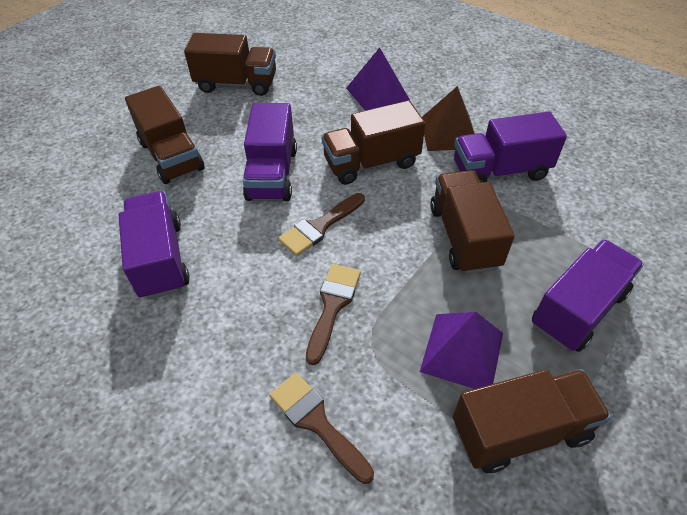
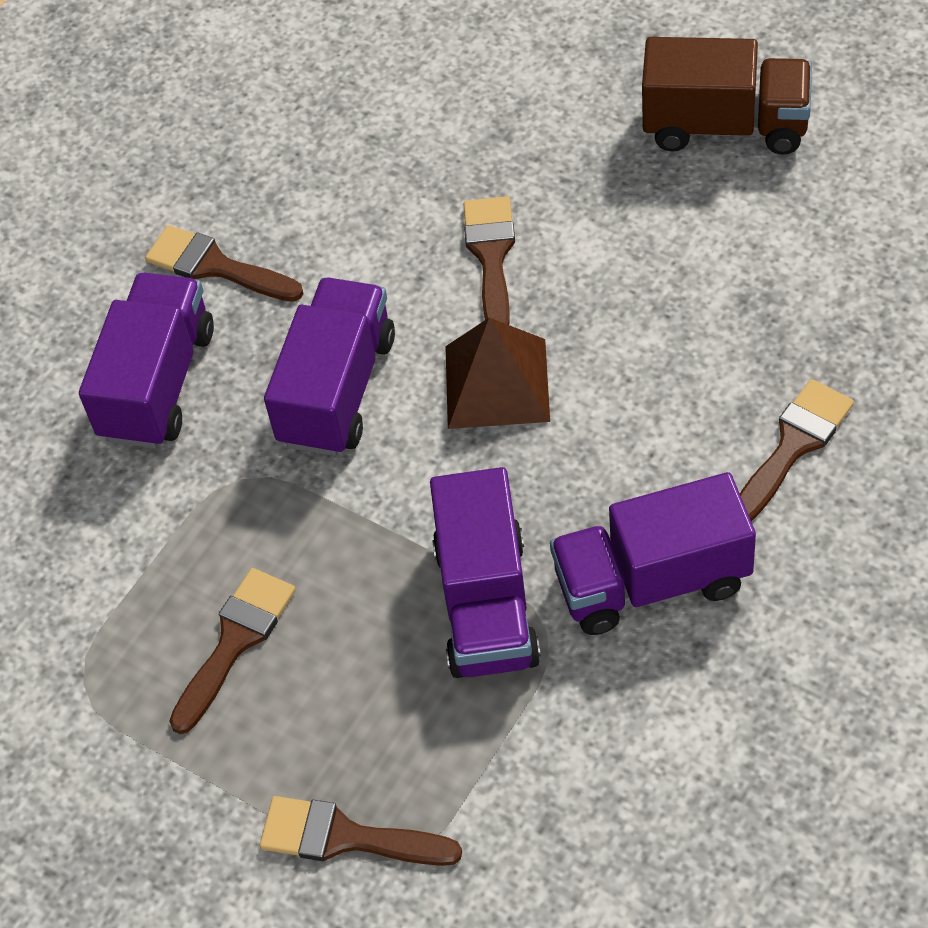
brown brush: [269,373,374,484] [278,193,365,256] [306,264,361,365] = 3 -> [145,225,304,302] [169,568,296,734] [259,796,462,866] [463,196,515,325] [740,379,854,521] = 5
brown truck: [125,86,205,184] [184,33,276,96] [321,100,425,185] [430,170,515,274] [453,369,611,473] = 5 -> [642,37,812,155] = 1
purple pyramid: [346,47,410,111] [420,312,503,389] = 2 -> none = 0

